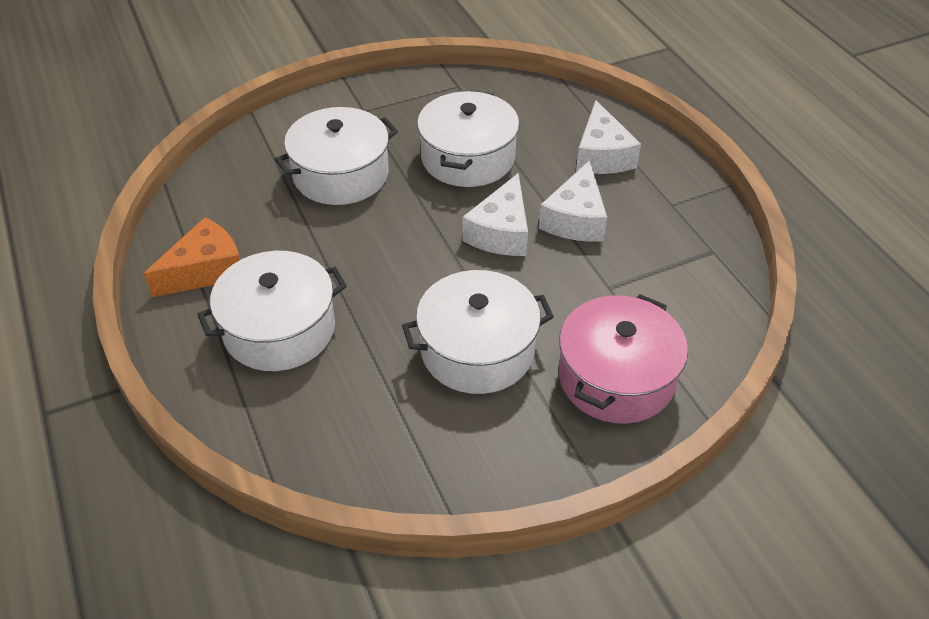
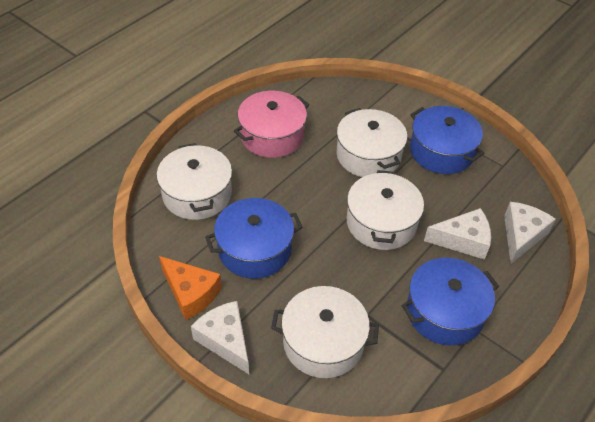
blue pot: none = 0 -> [205,198,303,279] [402,258,499,346] [410,106,485,174] = 3

